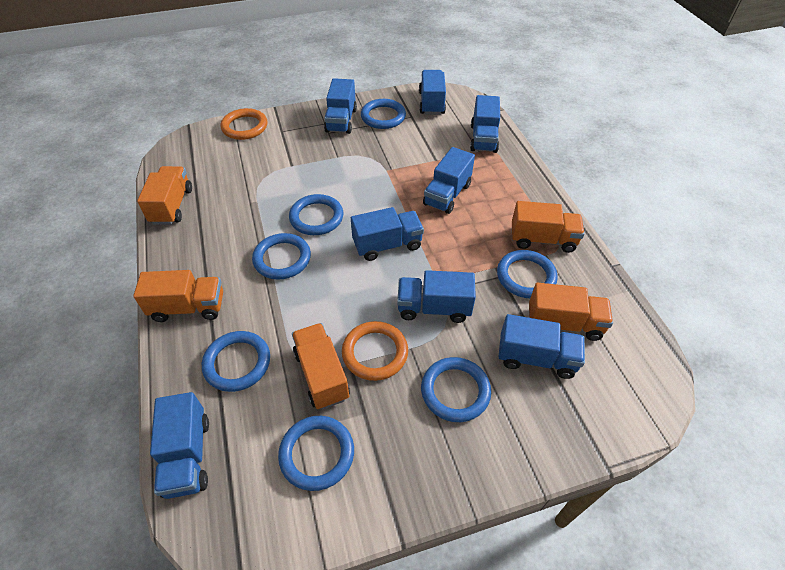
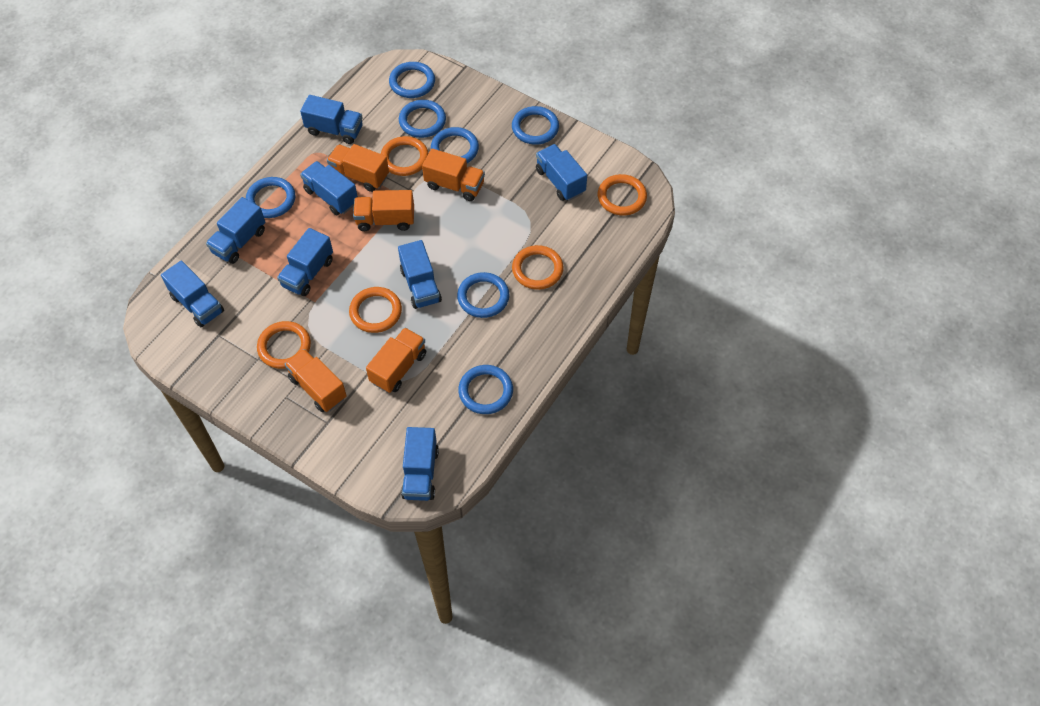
orange ring: [220,108,267,140] [342,321,408,381] = 2 -> [257,321,311,369] [349,287,402,333] [381,136,429,176] [512,245,564,290] [598,174,647,216] = 5

